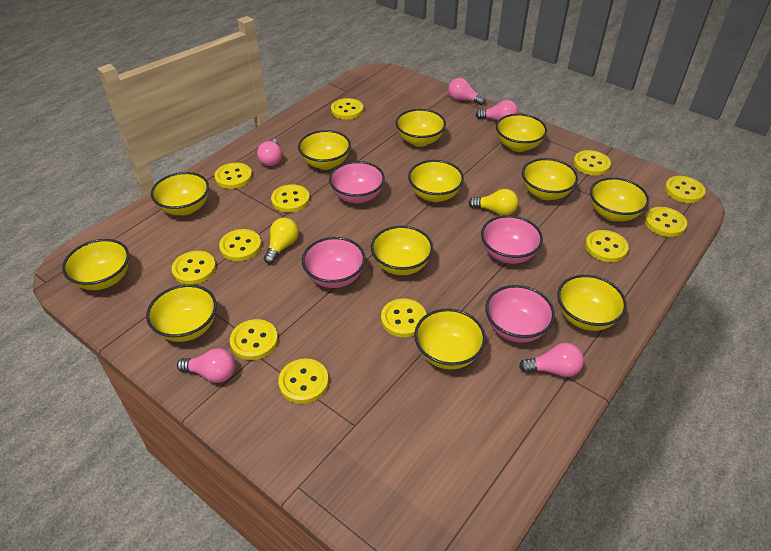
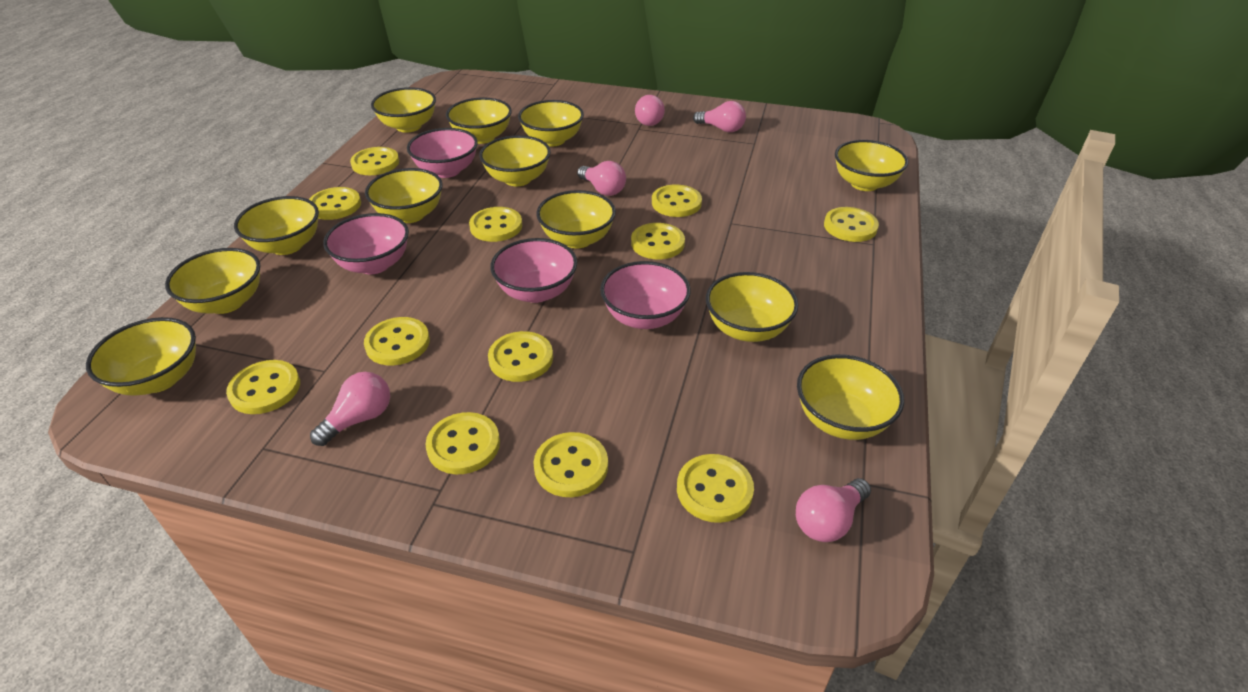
yellow light bulb: [264,218,299,264] [469,189,518,216] = 2 -> none = 0

